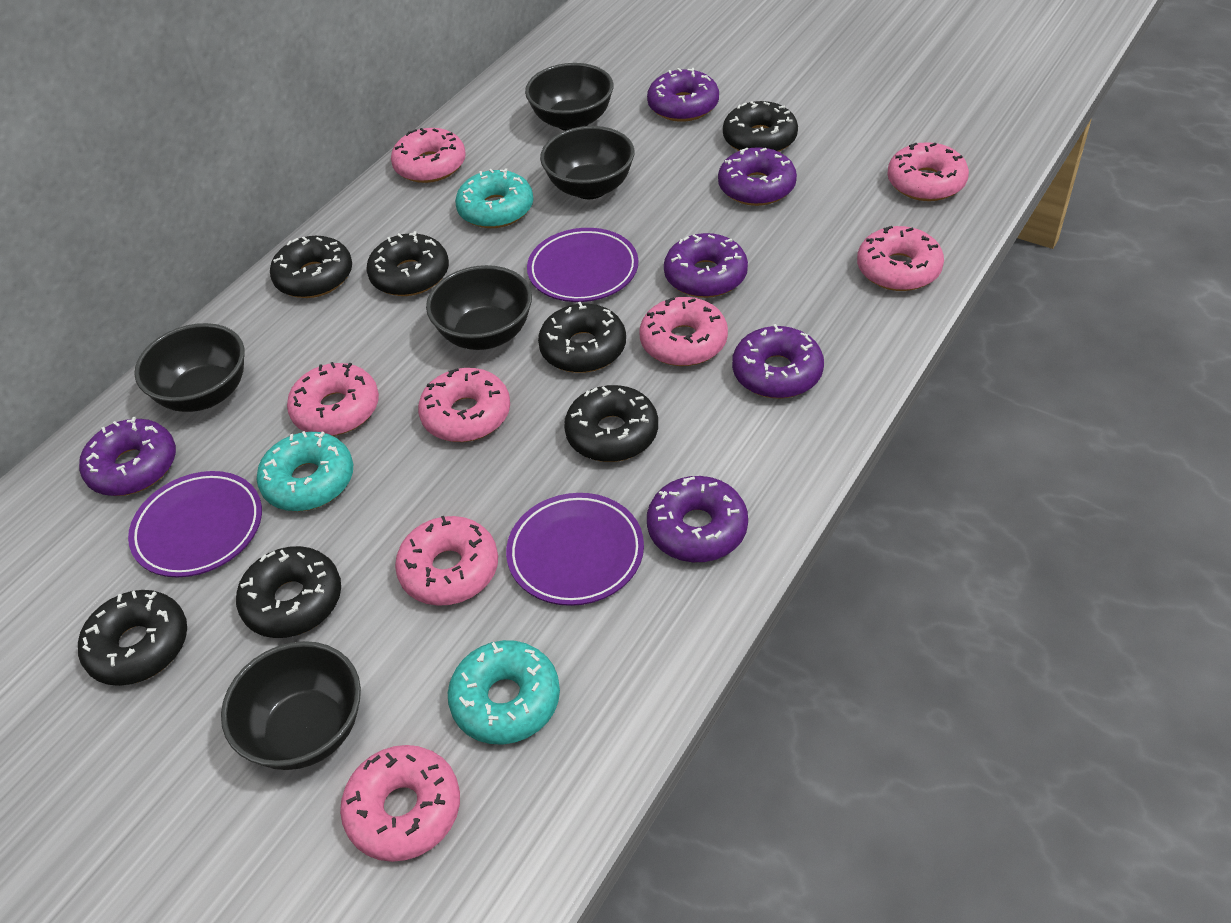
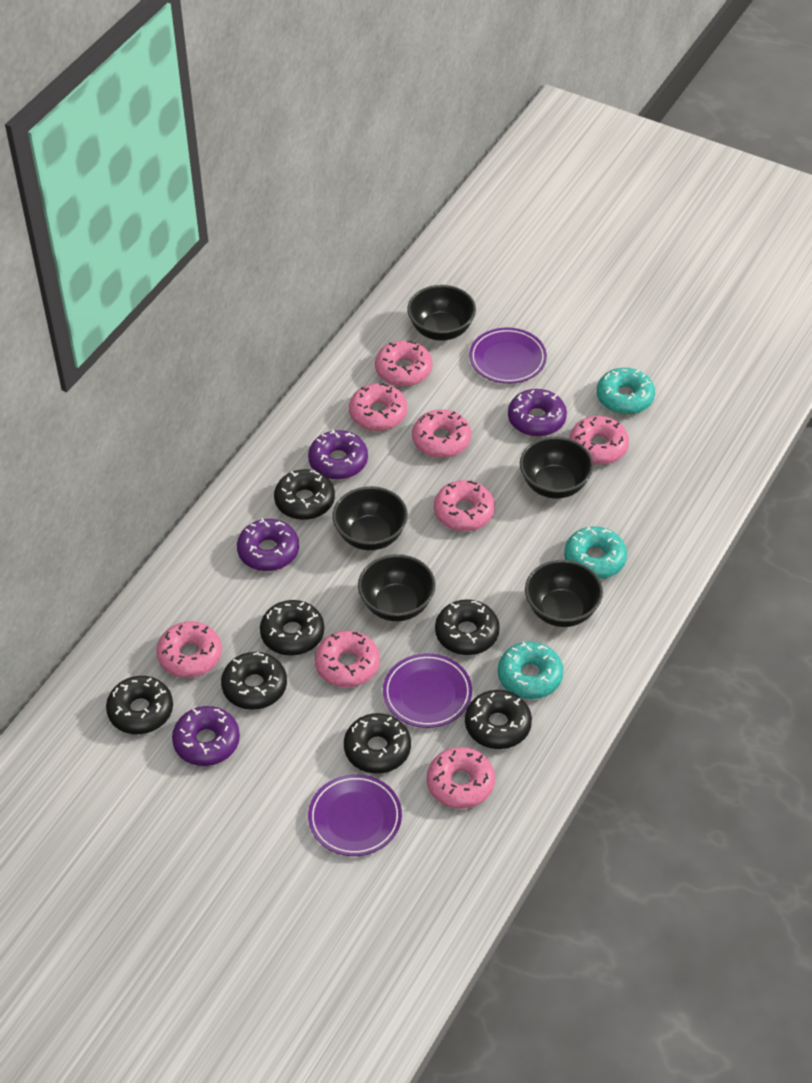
purple donut: [79,417,176,496] [647,68,719,122] [647,476,748,562] [664,233,748,298] [718,147,797,206] [732,324,824,398] = 6 -> [172,706,240,766] [237,518,299,571] [308,429,368,480] [508,389,567,437] = 4

